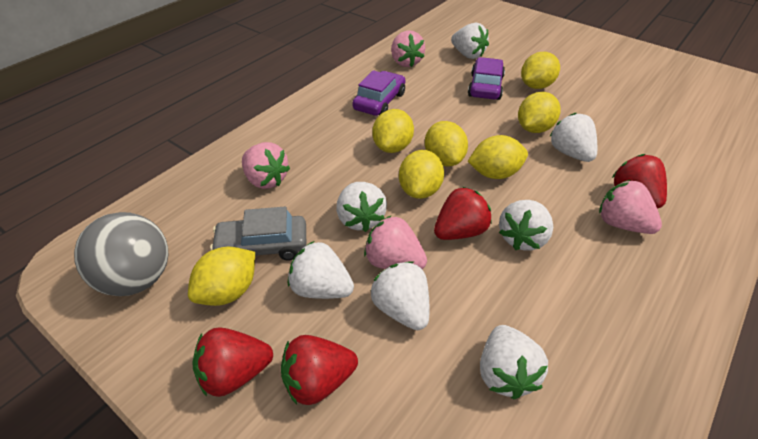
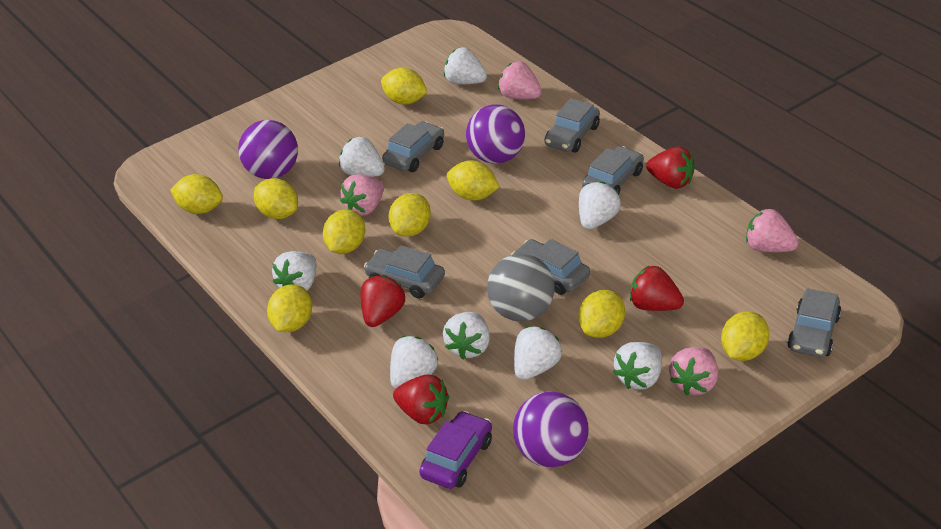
grey car: [210,207,306,260] = 1 -> [364,245,445,299] [382,121,444,172] [511,239,590,295] [544,98,600,152] [582,146,644,195] [787,288,841,357] = 6
purple ball: none = 0 -> [238,120,298,179] [466,104,525,164] [513,391,589,468] = 3
purple car: [352,70,405,116] [468,57,505,100] = 2 -> [419,411,492,489] = 1
white strawberry: [288,241,354,299] [336,182,387,232] [370,261,429,330] [451,23,489,59] [480,325,548,399] [499,200,553,251] [549,113,597,162] = 7 -> [272,251,316,291] [339,137,385,177] [390,336,439,389] [443,312,490,359] [444,47,487,84] [514,326,562,380] [579,182,621,229] [613,342,662,390] = 8
yellow lemon: [188,247,255,306] [372,109,414,153] [399,150,444,199] [425,121,468,166] [467,135,528,179] [518,92,560,133] [521,52,560,89] = 7 -> [170,174,223,214] [254,178,298,219] [267,284,312,332] [323,209,365,254] [381,68,427,105] [388,193,431,237] [447,160,500,201] [578,290,625,338] [721,311,769,361] = 9

